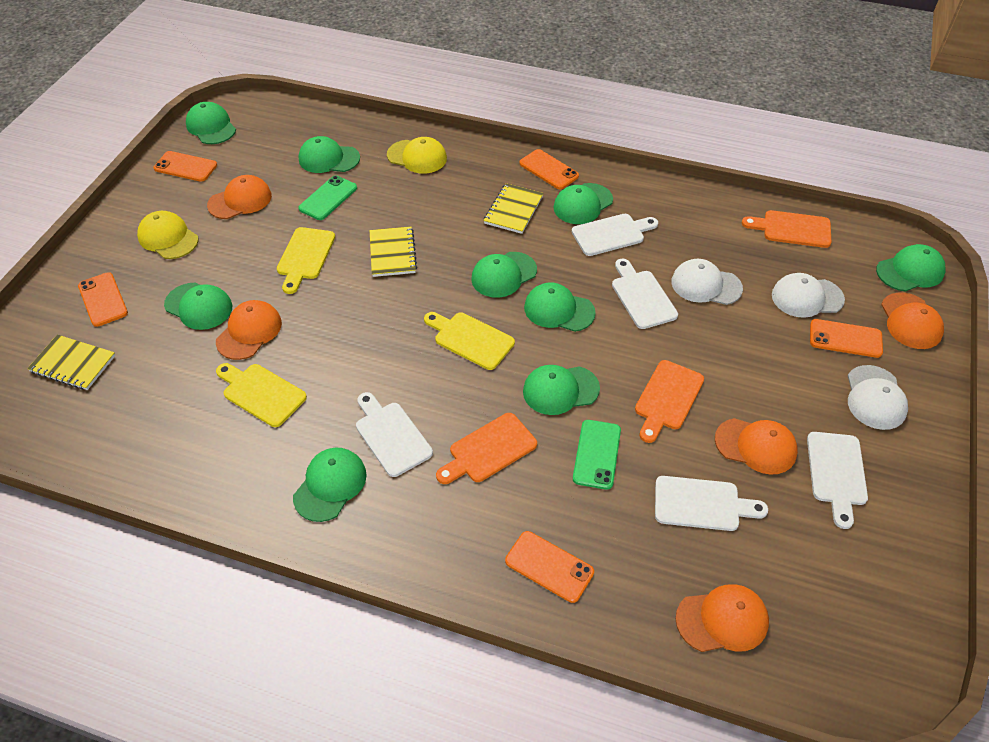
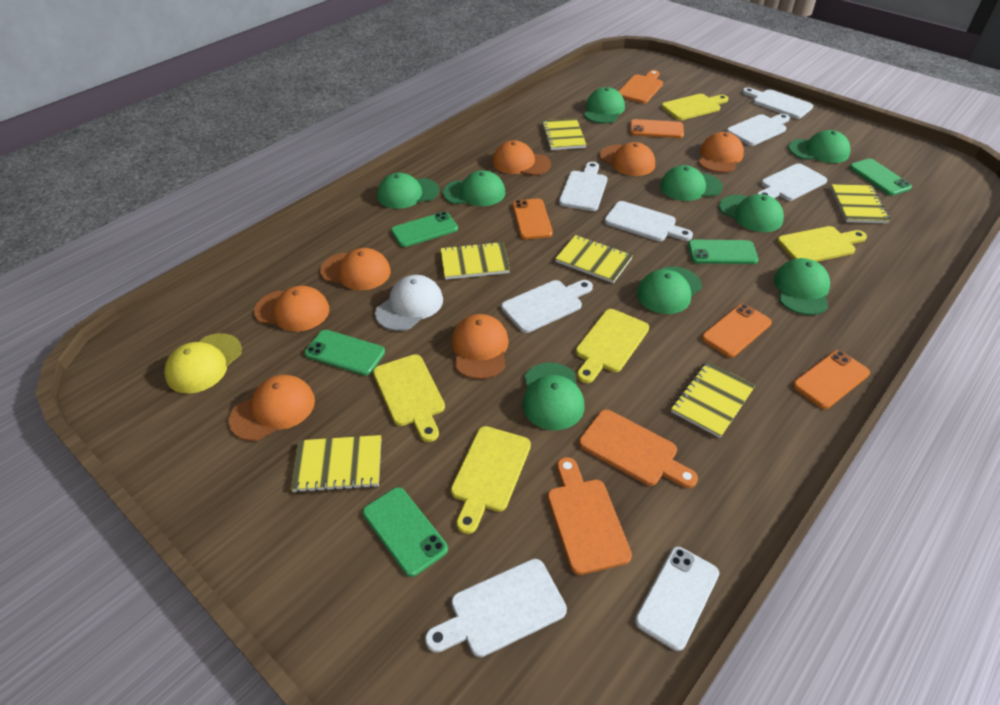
green phone: [298,176,357,220] [573,420,621,490] = 2 -> [305,330,385,376] [363,487,448,577] [391,212,458,247] [688,240,758,264] [849,159,912,196] = 5
orange cap: [207,175,272,219] [216,300,282,360] [675,584,769,652] [715,418,798,475] [881,292,944,349] = 5 -> [229,375,315,441] [254,286,329,332] [320,248,391,290] [451,314,509,379] [492,140,551,176] [599,142,655,176] [698,132,744,173] = 7
orange phone: [78,272,128,327] [154,151,217,182] [505,531,594,603] [519,149,579,189] [810,319,883,358] = 5 -> [512,198,553,239] [630,119,684,138] [701,304,772,358] [793,350,870,409] = 4
white cap: [671,259,743,305] [772,273,845,318] [848,365,908,430] = 3 -> [375,275,443,331] = 1
white cutting board: [356,392,433,477] [572,214,658,256] [612,259,678,329] [655,476,768,531] [807,432,868,529] = 5 -> [425,559,567,657] [501,280,593,333] [559,162,607,211] [604,201,693,241] [726,114,790,146] [742,87,813,119] [757,163,827,201] = 7
white phone: none = 0 -> [635,547,719,651] = 1
yellow cap: [137,211,199,259] [387,137,447,174] = 2 -> [164,333,242,394] = 1
yellow cutting board: [216,363,307,427] [277,227,335,294] [424,312,515,370] = 3 -> [373,354,445,442] [451,426,531,534] [576,309,649,383] [661,94,728,120] [777,226,867,262] = 5
yellow notebook: [27,335,116,390] [370,227,417,277] [484,183,544,234] = 3 -> [291,435,381,493] [440,242,510,280] [542,118,587,150] [555,235,633,283] [671,362,756,438] [831,184,890,224] = 6

